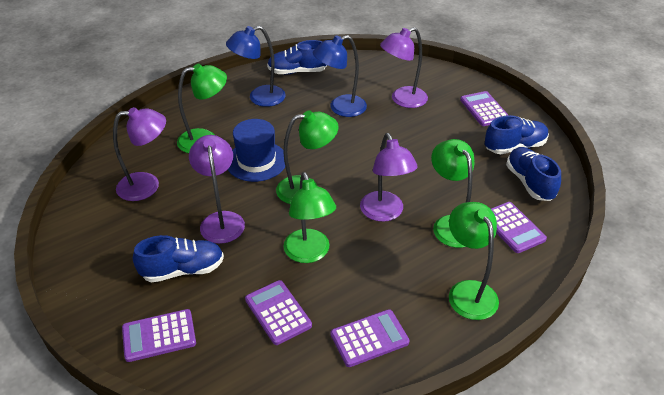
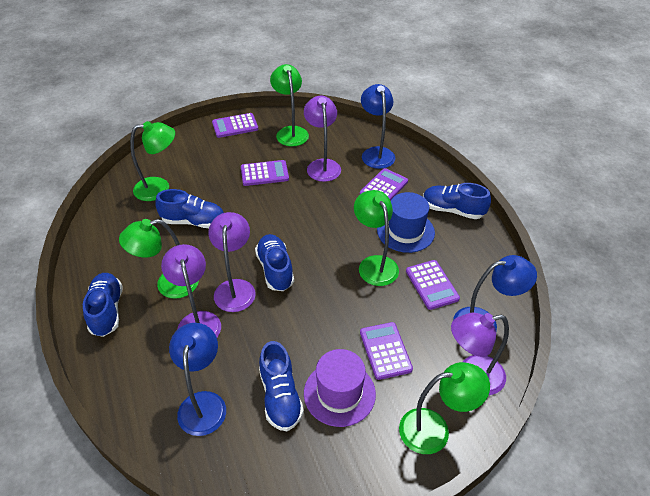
blue lamp: [226,26,286,107] [313,35,367,117] = 2 -> [169,323,226,436] [361,84,395,169] [453,255,537,331] = 3
blue shoe: [133,235,224,283] [267,40,327,74] [485,115,549,154] [506,147,561,201] = 4 -> [83,273,123,337] [155,189,224,228] [255,234,294,291] [259,341,304,431] [423,183,491,219] = 5
purple hat: none = 0 -> [304,349,376,427] = 1

